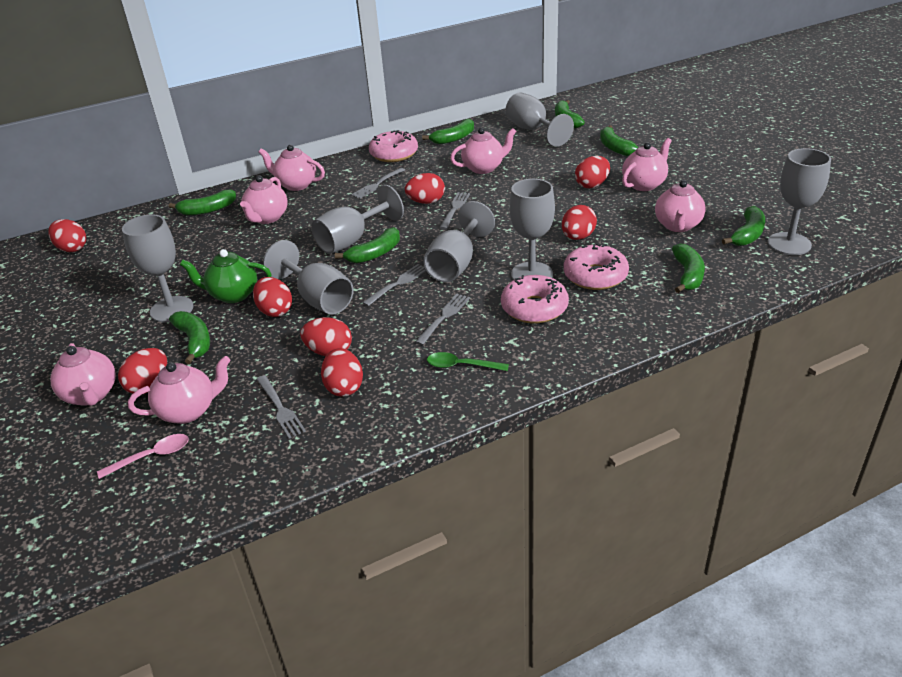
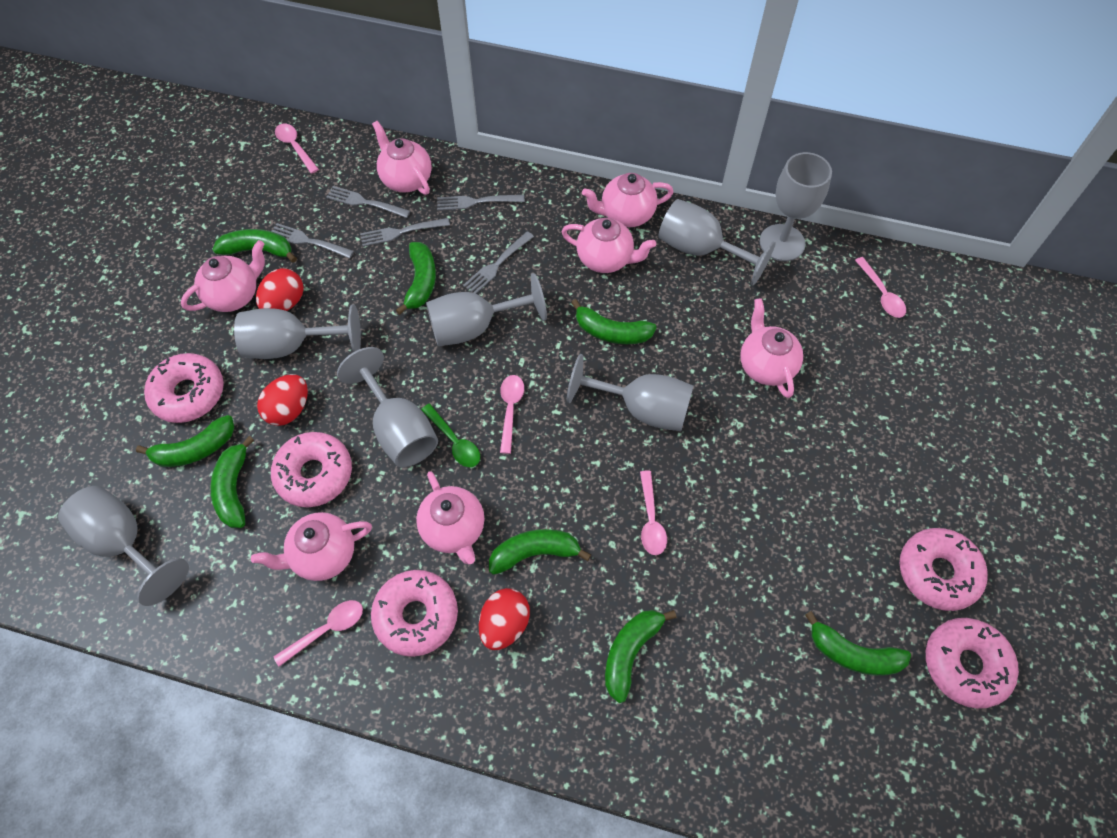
green teapot: [180,249,272,303] = 1 -> none = 0
pink donut: [369,130,418,162] [501,275,569,323] [563,243,629,290] = 3 -> [144,353,224,423] [271,432,352,507] [371,570,458,657] [900,528,988,611] [926,618,1019,709] = 5
pink spoon: [97,434,189,479] = 1 -> [273,600,363,667] [275,124,319,174] [500,375,524,454] [640,470,667,555] [855,257,906,318] = 5
red egg: [48,219,86,252] [118,348,167,394] [253,277,292,317] [300,317,352,356] [321,348,363,397] [405,173,445,204] [562,205,597,240] [575,156,610,188] = 8 -> [256,268,304,311] [257,374,308,426] [479,588,530,650] = 3

